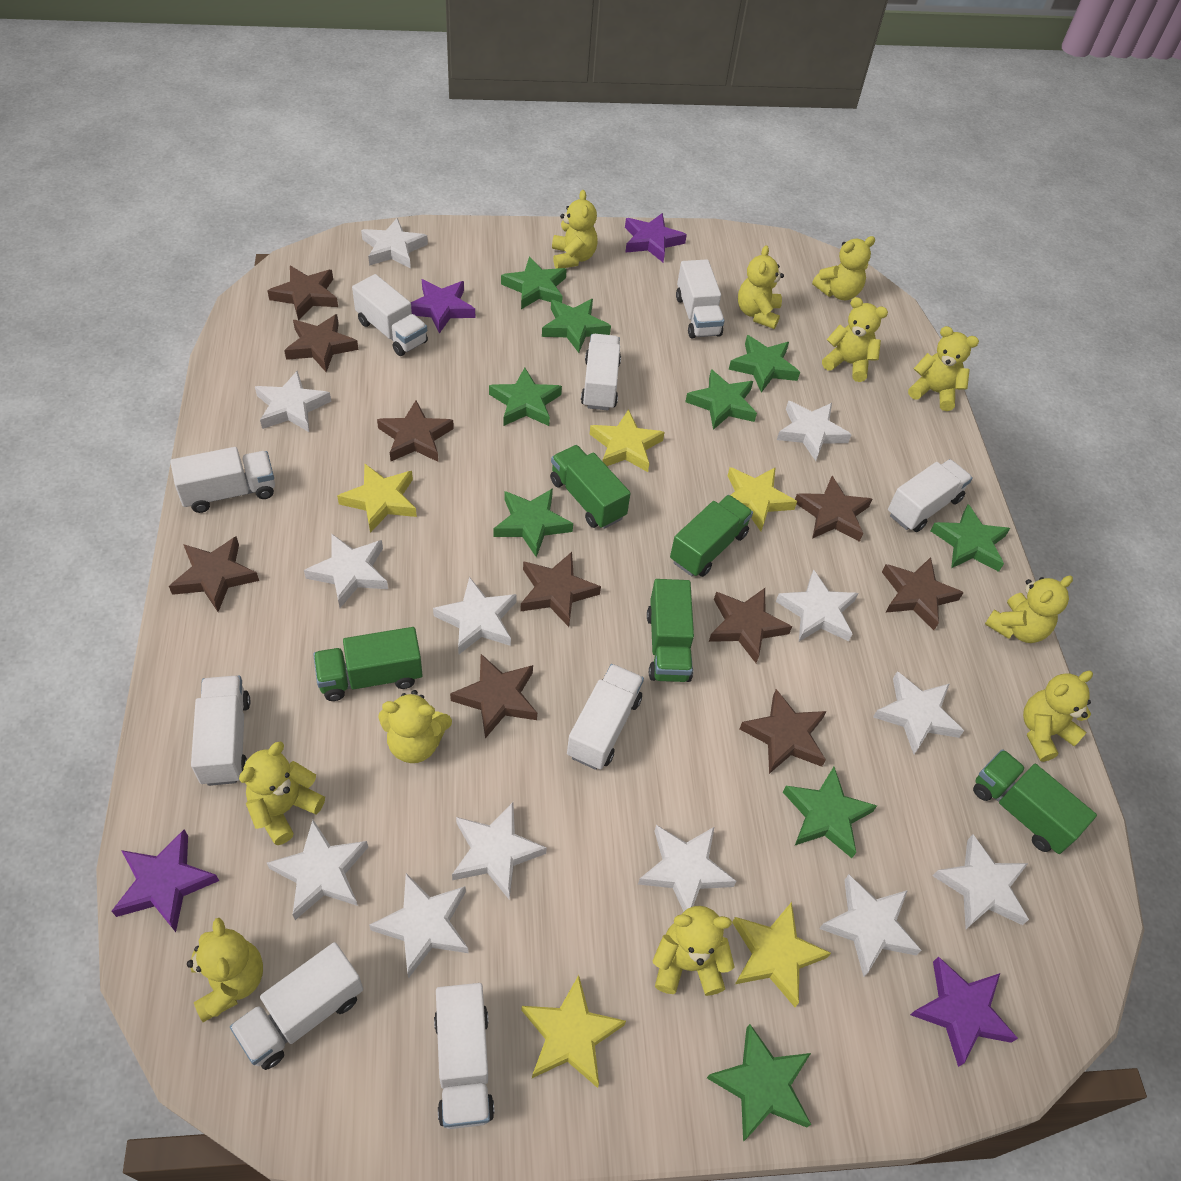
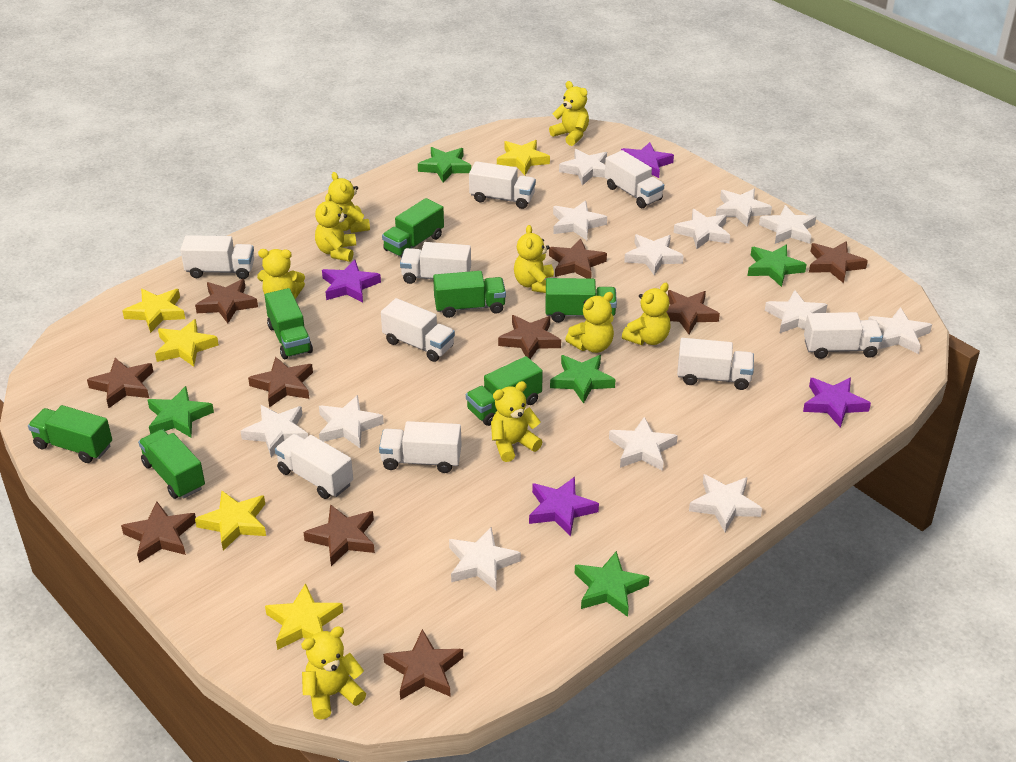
green star: [489,368,562,426] [494,488,573,557] [501,256,567,309] [542,299,611,353] [685,369,757,430] [707,1024,811,1142] [729,335,800,393] [783,767,877,858] [930,504,1010,572] = 9 -> [148,386,214,438] [418,147,471,183] [550,355,615,404] [575,551,650,617] [748,245,807,287] = 5
green truck: [313,627,422,701] [550,445,631,529] [647,579,694,682] [670,495,753,577] [973,749,1097,854] = 5 -> [28,405,112,463] [138,429,205,499] [264,288,313,359] [382,198,444,258] [433,271,506,318] [466,356,543,426] [546,278,617,323] = 7
yellow teddy bear: [187,918,263,1022] [239,742,325,845] [378,690,452,763] [552,190,598,269] [653,906,735,996] [738,245,784,329] [812,236,876,300] [822,297,888,382] [908,326,979,411] [985,575,1073,643] [1023,671,1093,762] = 11 -> [257,249,305,299] [301,626,366,720] [315,193,356,262] [328,172,370,233] [491,381,542,462] [514,225,554,293] [549,81,589,146] [565,292,614,353] [622,283,671,345] = 9

